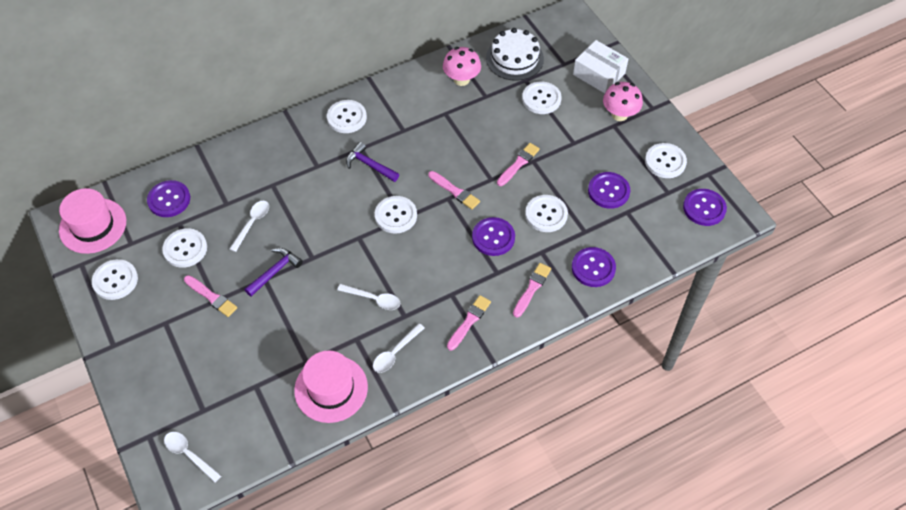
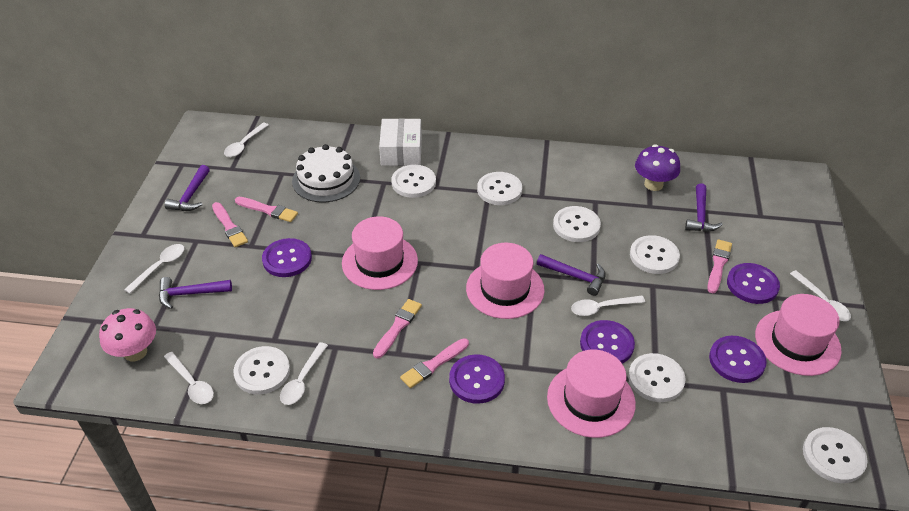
pink hat: [59,188,126,254] [294,351,368,423] = 2 -> [342,216,418,290] [466,243,545,319] [547,349,636,438] [755,294,842,376] = 4
pink mushroom: [443,47,481,86] [603,82,643,121] = 2 -> [99,308,156,361] = 1
purple hammer: [244,248,303,297] [346,142,399,182] = 2 -> [159,277,232,309] [165,165,210,211] [537,254,606,296] [685,183,723,232] = 4
purple mushroom: none = 0 -> [635,144,680,191] = 1
white spoon: [164,432,221,483] [230,201,269,252] [337,284,400,310] [373,323,424,373] = 4 -> [124,244,185,294] [164,352,214,404] [224,122,268,157] [280,342,328,405] [571,296,645,316] [790,270,851,321] = 6

